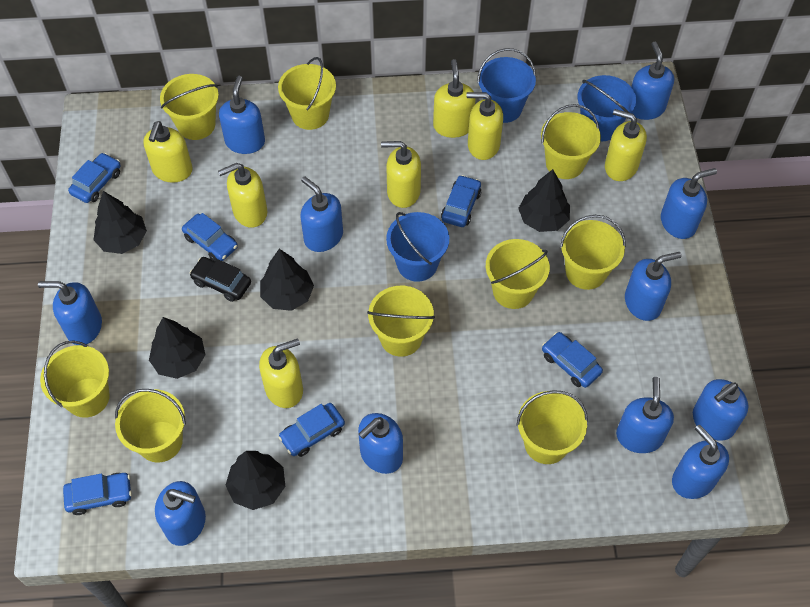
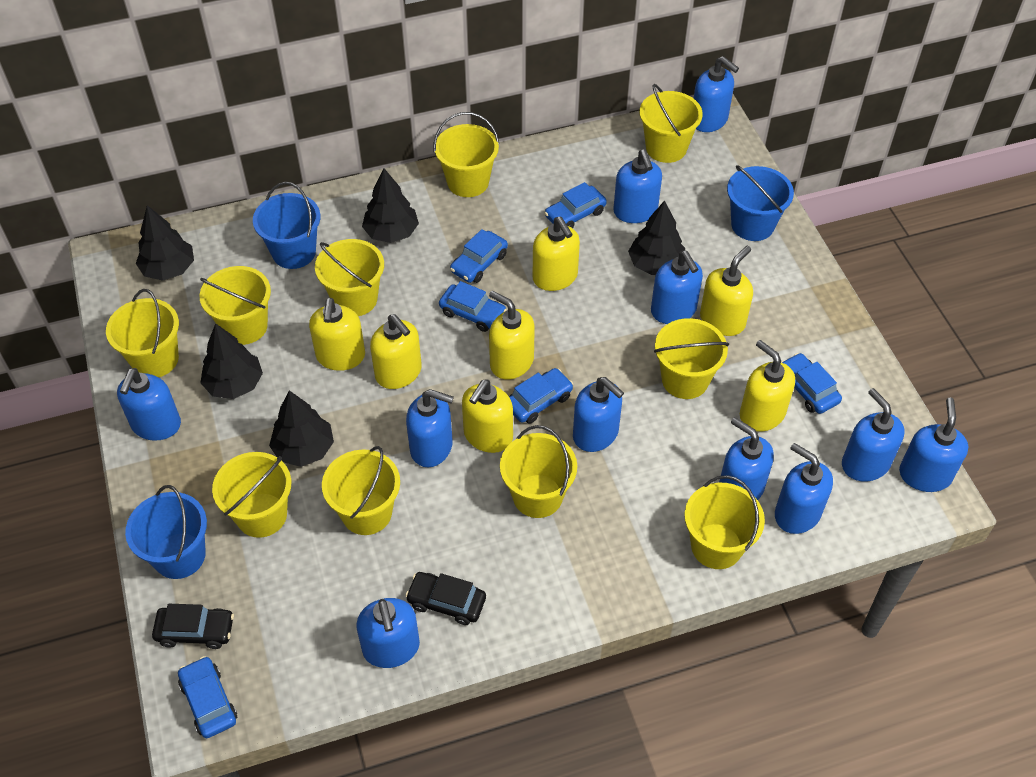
black car: [190,257,251,302] = 1 -> [152,604,234,649] [405,572,486,625] = 2
yellow bucket: [40,340,110,418] [115,389,186,462] [160,74,219,140] [278,57,336,130] [367,286,435,357] [486,239,550,309] [516,390,588,464] [541,104,601,179] [560,215,626,290] = 9 -> [106,289,179,377] [200,266,271,345] [212,452,291,538] [315,239,384,316] [322,446,400,535] [433,112,499,197] [500,425,577,518] [639,84,703,163] [654,318,729,399] [684,475,765,569] = 10

